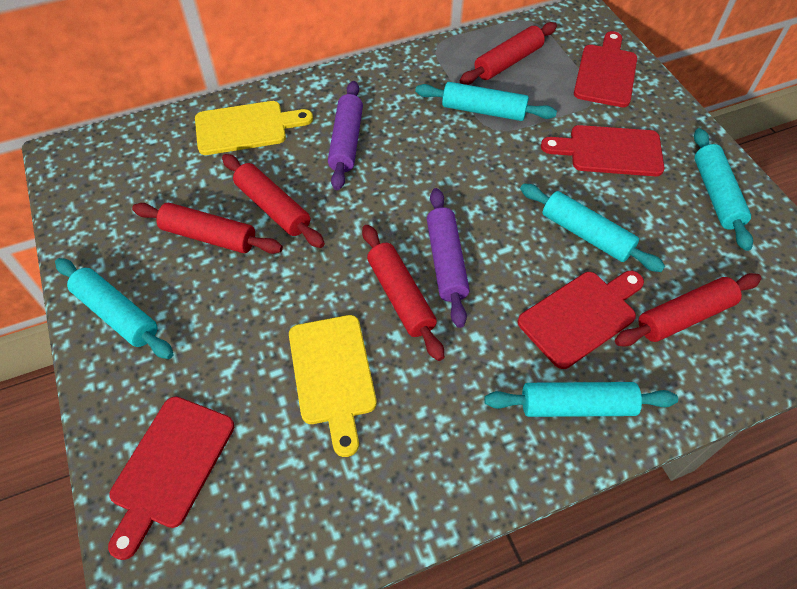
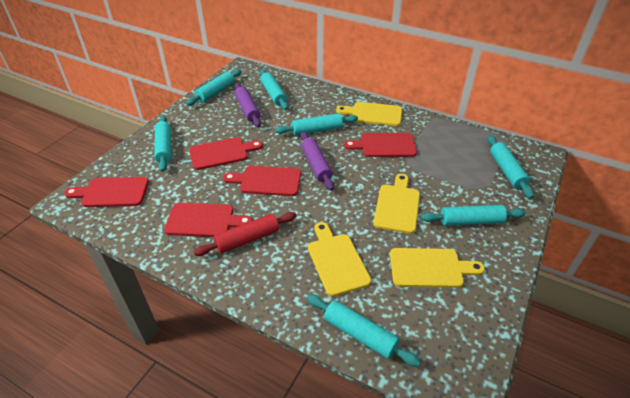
red cutting board: [108,396,234,560] [518,271,644,369] [541,125,664,176] [574,31,637,107] = 4 -> [64,177,149,207] [164,203,252,237] [189,137,263,170] [223,166,301,196] [344,133,417,157] = 5
red rolling pin: [132,203,283,254] [222,154,325,248] [362,225,444,361] [460,22,557,85] [615,273,761,346] = 5 -> [193,212,297,256] = 1
turquoise rolling pin: [55,258,174,359] [415,82,557,121] [484,382,678,417] [520,184,665,272] [694,128,753,251] = 5 -> [154,116,171,172] [186,69,242,106] [260,69,289,110] [275,113,358,135] [307,294,421,367] [421,205,526,226] [487,135,534,199] = 7
yellow cutting board: [195,101,313,155] [289,315,377,457] = 2 -> [308,222,371,297] [336,102,402,126] [373,174,420,234] [390,248,485,288] = 4

